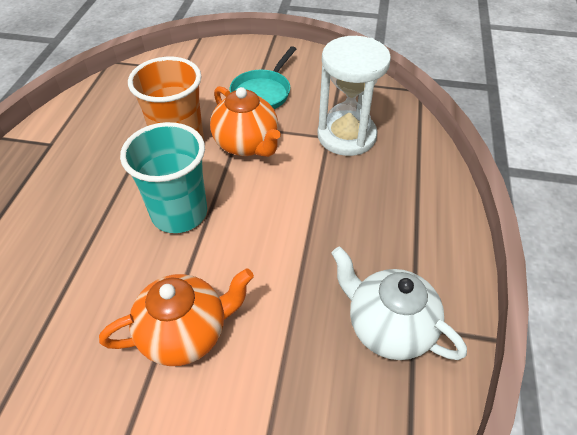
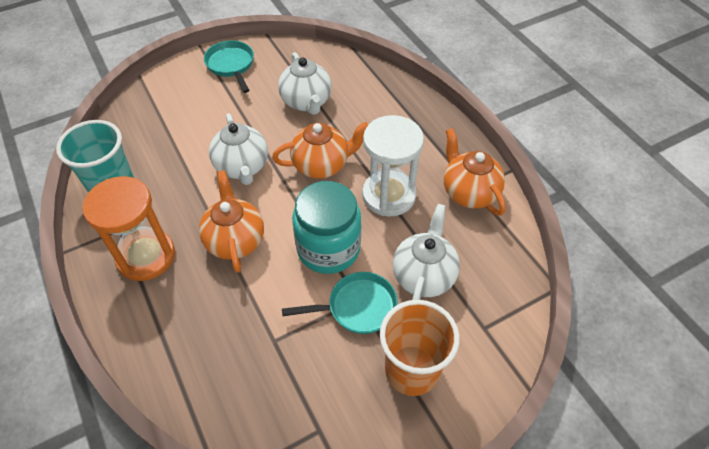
orange hourglass: none = 0 -> [82,176,175,281] = 1
orange teapot: [99,268,254,366] [210,86,281,157] = 2 -> [199,170,264,273] [272,122,368,179] [444,128,506,216] = 3
turquoise jar: none = 0 -> [292,181,361,274] = 1
turquoise pan: [229,46,296,109] = 1 -> [204,40,254,93] [282,272,398,334] = 2
white teapot: [331,247,467,360] = 1 -> [209,113,268,185] [278,52,331,115] [393,204,460,300] = 3

